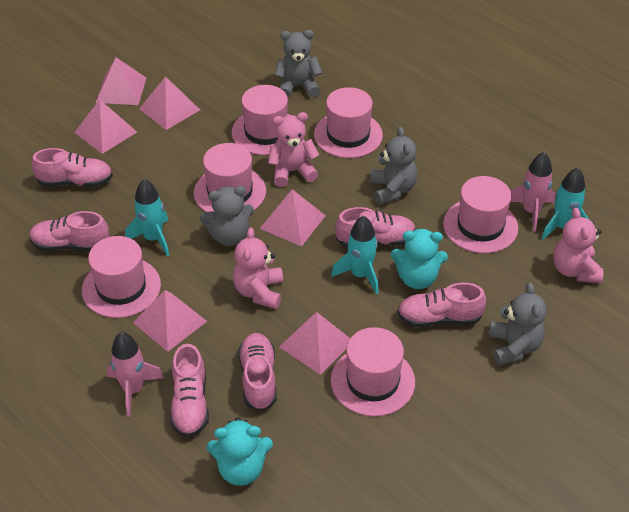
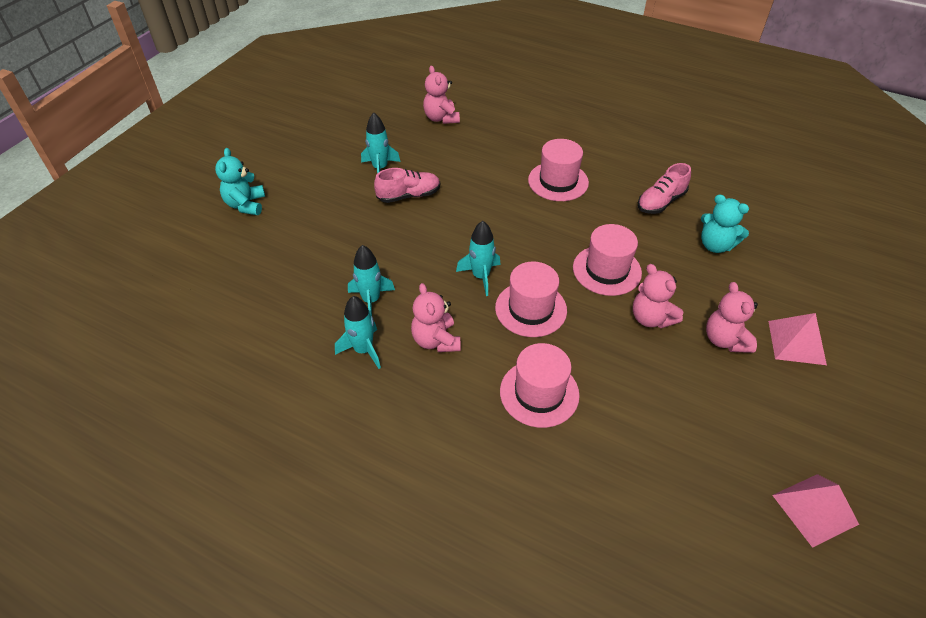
grey teddy bear: [200,186,254,246] [274,30,323,98] [370,127,418,205] [489,282,547,366] = 4 -> none = 0
pink hat: [82,236,161,318] [194,143,266,212] [232,85,290,155] [314,87,383,158] [331,327,415,417] [443,176,518,253] = 6 -> [495,261,567,337] [500,343,580,428] [528,139,589,201] [573,224,642,296] = 4
pink pyramid: [74,99,137,154] [96,57,146,105] [133,290,207,352] [139,76,200,130] [260,189,326,247] [279,312,350,375] = 6 -> [768,313,827,365] [772,474,859,548] = 2
pink rocket: [107,332,164,417] [511,152,555,232] = 2 -> none = 0
pink shoe: [29,211,109,251] [32,148,113,187] [170,344,209,437] [238,333,277,411] [335,207,416,248] [397,283,486,327] = 6 -> [374,168,440,203] [638,163,691,214] = 2
pink teddy bear: [233,227,283,309] [268,112,319,187] [553,208,604,283] = 3 -> [411,283,461,352] [423,66,460,124] [633,264,683,328] [706,282,758,353] = 4
turquoise rocket: [125,179,169,256] [331,216,379,295] [541,168,588,240] = 3 -> [335,296,381,369] [348,245,395,316] [361,113,400,173] [456,221,501,296] = 4

